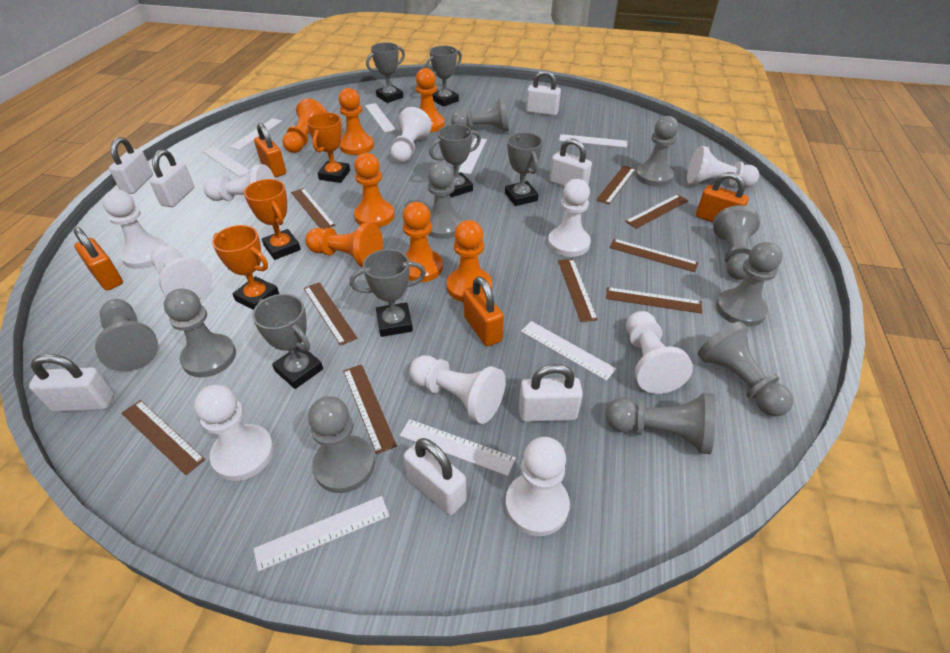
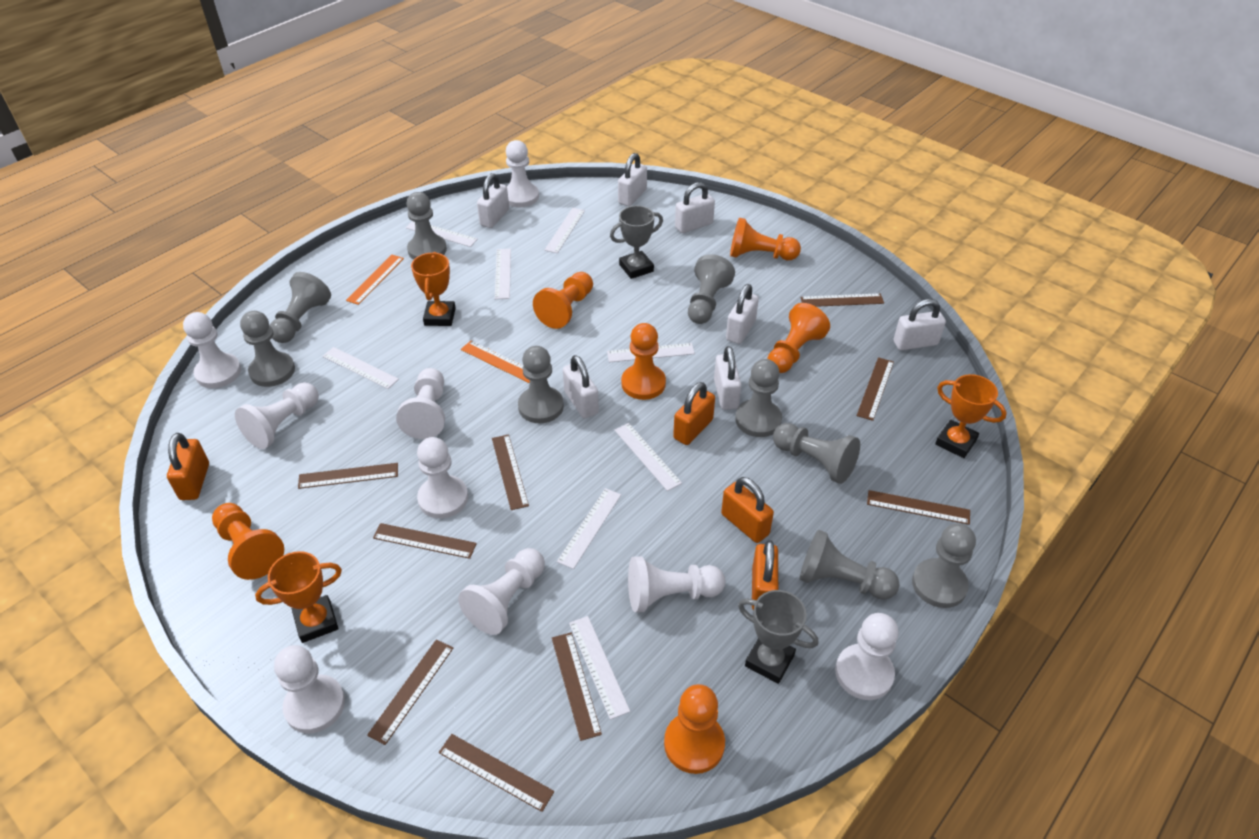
grey pawn: [95,299,158,371] [164,288,236,377] [308,396,375,493] [428,163,463,239] [451,97,509,132] [605,393,716,454] [636,116,678,187] [698,321,793,416] [713,205,760,280] [716,242,783,327] = 10 -> [240,311,295,387] [270,272,331,343] [407,192,447,260] [518,346,564,423] [688,254,735,324] [735,359,782,437] [773,423,860,484] [800,530,900,600] [912,524,976,608] = 9
grey trophy: [252,294,323,389] [350,249,426,337] [366,42,405,103] [425,46,462,107] [429,124,481,197] [505,132,543,206] = 6 -> [610,206,663,279] [738,590,818,684] = 2
orange pawn: [282,98,328,153] [305,223,383,267] [339,88,374,155] [354,153,394,227] [402,202,443,282] [416,68,445,132] [447,220,492,302] = 7 -> [212,503,284,580] [533,272,593,329] [621,323,666,400] [664,684,725,774] [730,218,801,260] [767,303,830,373] = 6
orange ruler: none = 0 -> [346,255,404,305] [461,341,530,383] = 2
white pawn: [102,190,167,269] [151,245,212,300] [194,385,274,481] [204,164,275,201] [391,107,432,163] [409,355,506,424] [505,437,570,536] [548,179,591,257] [626,311,693,394] [687,146,759,187] = 10 -> [183,312,241,388] [235,382,319,449] [274,645,345,734] [396,368,445,439] [417,437,468,518] [458,548,545,635] [506,140,539,207] [628,556,725,613] [835,613,898,700] = 9

